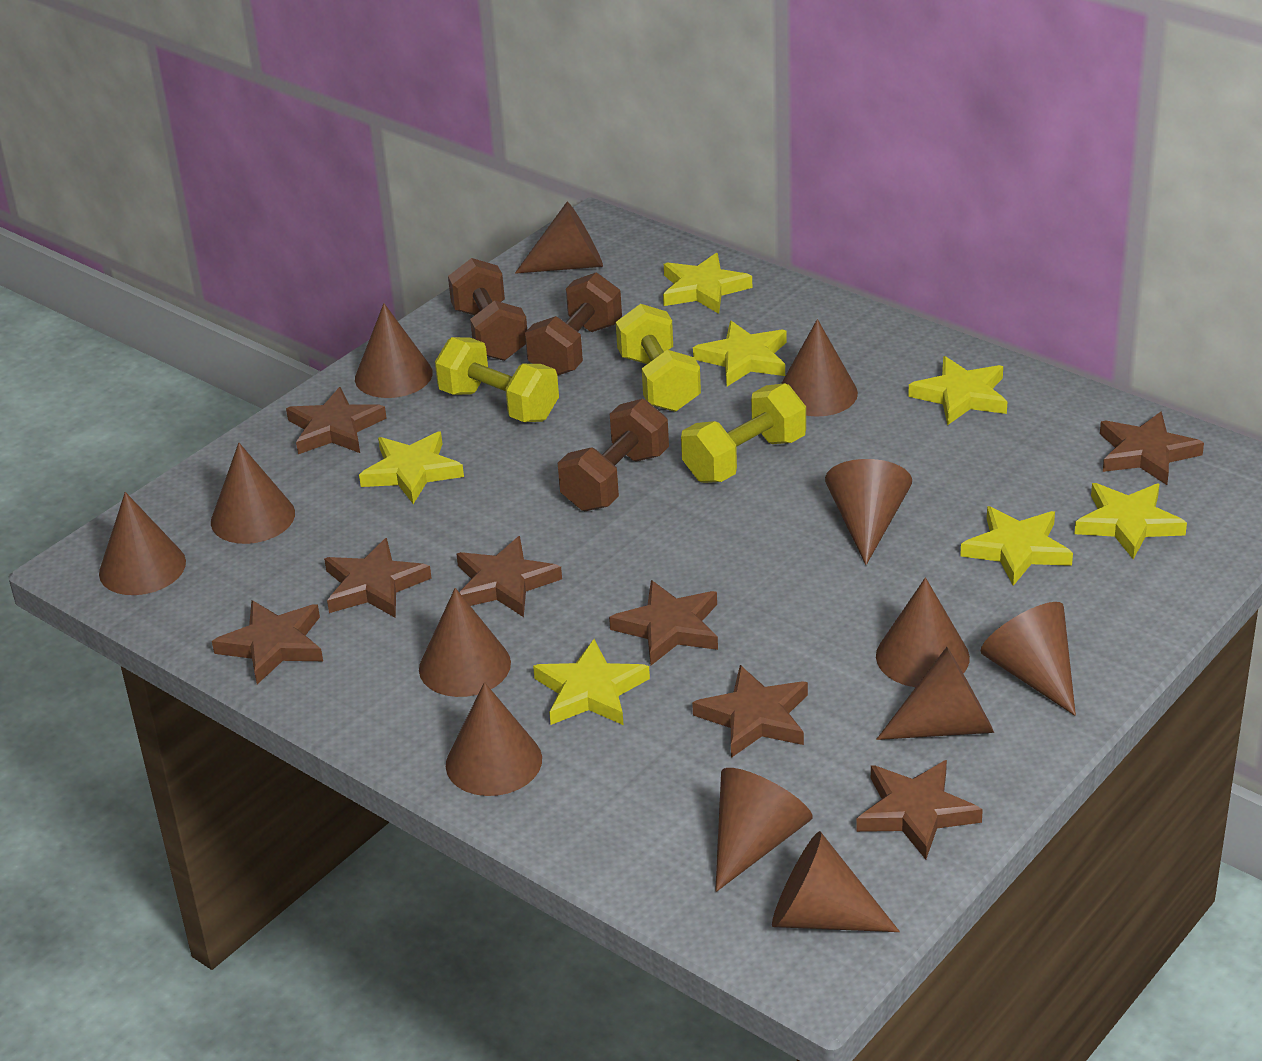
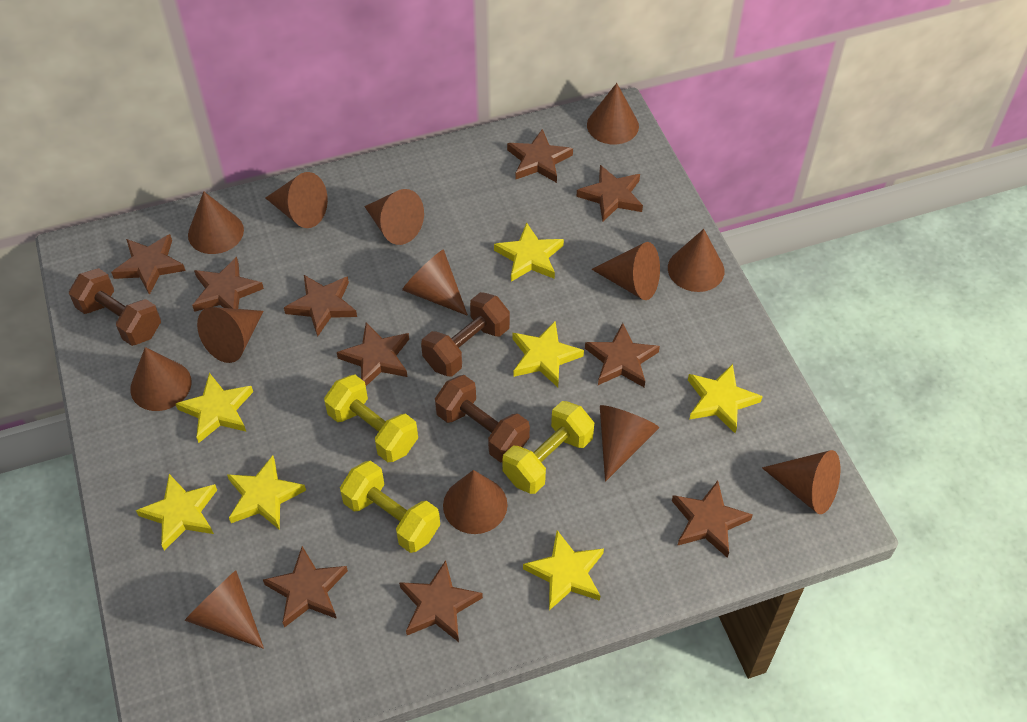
brown star: [212,600,323,684] [286,387,387,454] [324,538,432,618] [456,536,562,617] [609,580,718,665] [692,665,808,758] [856,760,983,860] [1100,412,1204,485] = 8 -> [111,234,186,295] [192,257,264,312] [263,546,348,628] [284,275,357,337] [337,323,409,386] [399,560,483,642] [507,129,573,183] [576,165,643,222] [585,323,660,388] [672,481,753,558] = 10

